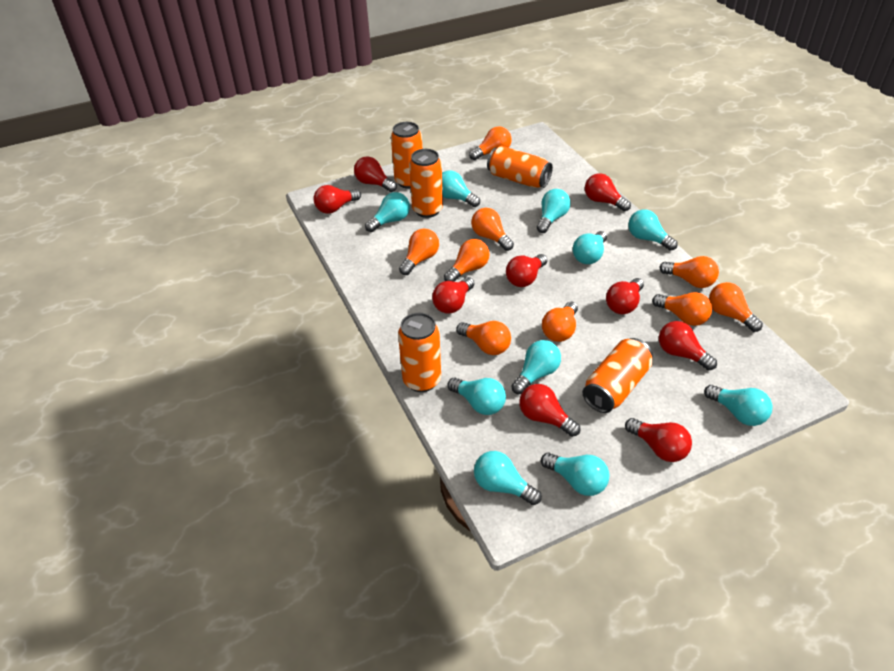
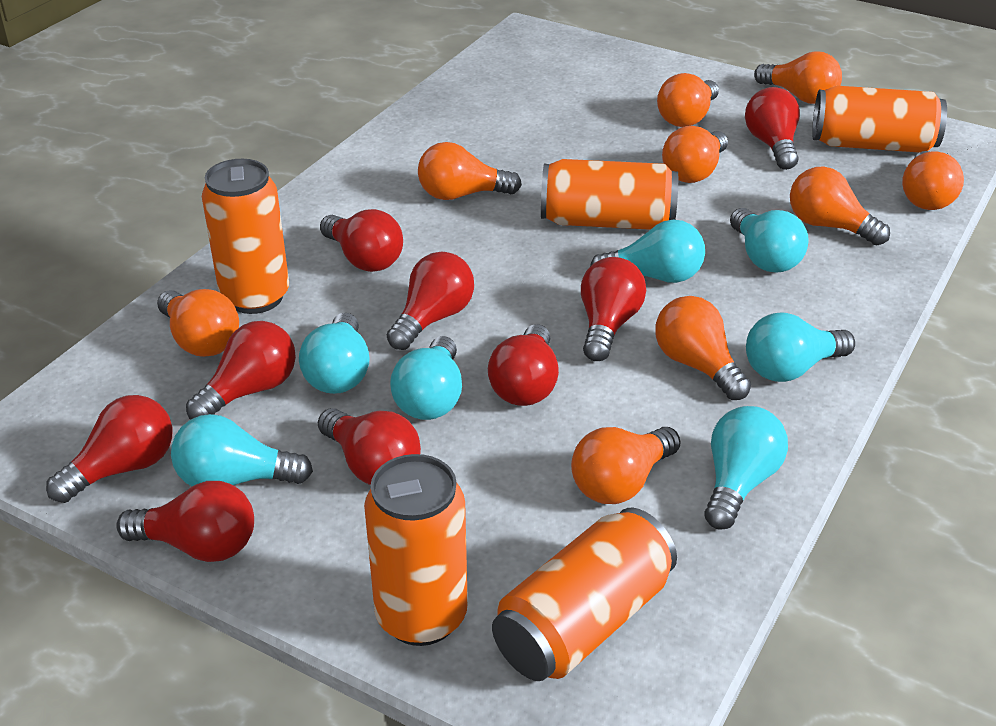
turquoise light bulb: [365,192,410,232] [442,170,480,207] [448,378,506,415] [474,451,542,505] [511,340,561,394] [537,189,571,233] [541,453,609,496] [573,231,607,264] [628,209,678,251] [704,385,772,426] = 10 -> [171,414,313,486] [299,313,370,394] [390,336,462,420] [590,220,705,283] [704,406,788,530] [730,208,809,272] [746,313,855,382] = 7

